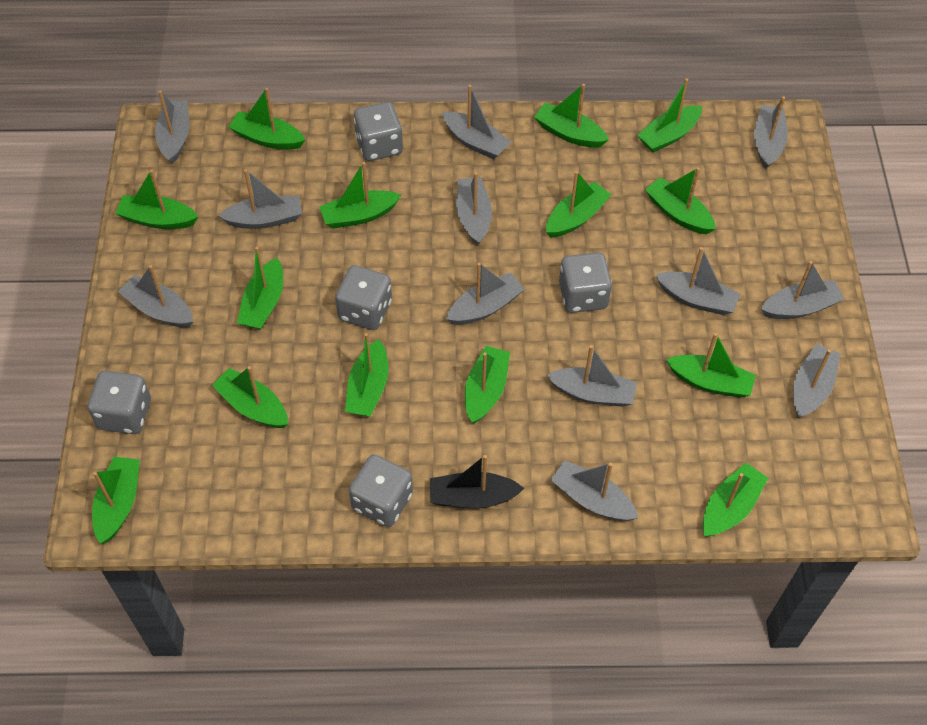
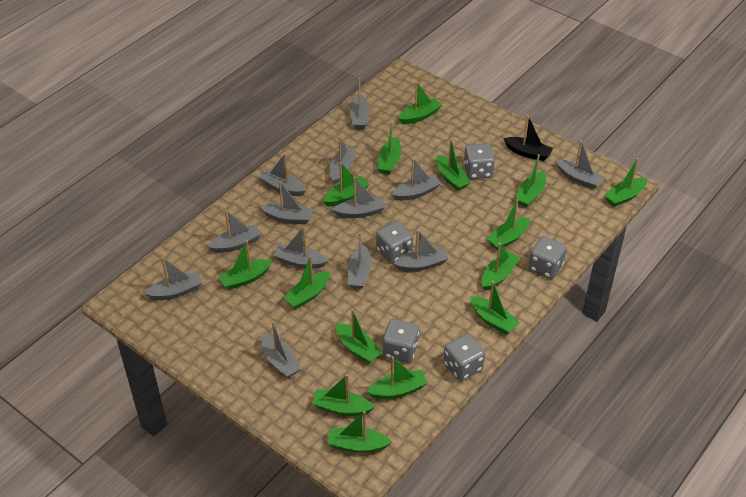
green boat: [92,456,140,544] [115,169,199,229] [212,366,288,428] [229,88,305,150] [237,247,283,330] [319,162,401,229] [345,333,388,416] [465,346,510,423] [534,84,609,148] [546,171,611,237] [637,78,702,152] [645,167,716,234] [666,333,756,398] [703,463,768,537] = 14 -> [218,240,272,290] [283,255,330,309] [312,374,374,416] [323,162,369,206] [328,411,392,453] [336,309,383,363] [367,356,427,399] [377,121,401,174] [398,82,442,124] [436,138,471,191] [470,281,520,334] [482,243,520,290] [487,199,530,250] [515,154,546,207] [604,158,647,207] = 15
grey boat: [118,265,193,327] [155,90,189,164] [218,169,302,229] [442,85,511,159] [446,263,525,325] [456,172,492,245] [547,345,637,407] [551,460,639,521] [656,247,740,315] [754,96,788,169] [761,261,845,319] [793,344,841,418] = 12 -> [145,257,202,300] [208,210,261,253] [259,153,306,196] [260,181,313,224] [261,321,301,378] [273,227,328,268] [330,137,356,184] [332,177,386,218] [347,232,372,289] [349,78,370,129] [392,158,441,201] [393,230,449,271] [556,140,604,189] = 13

